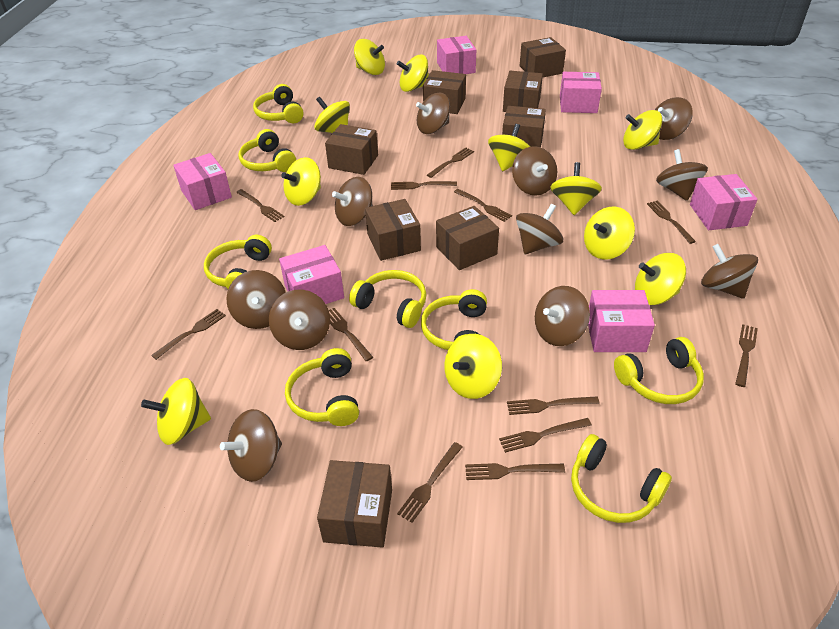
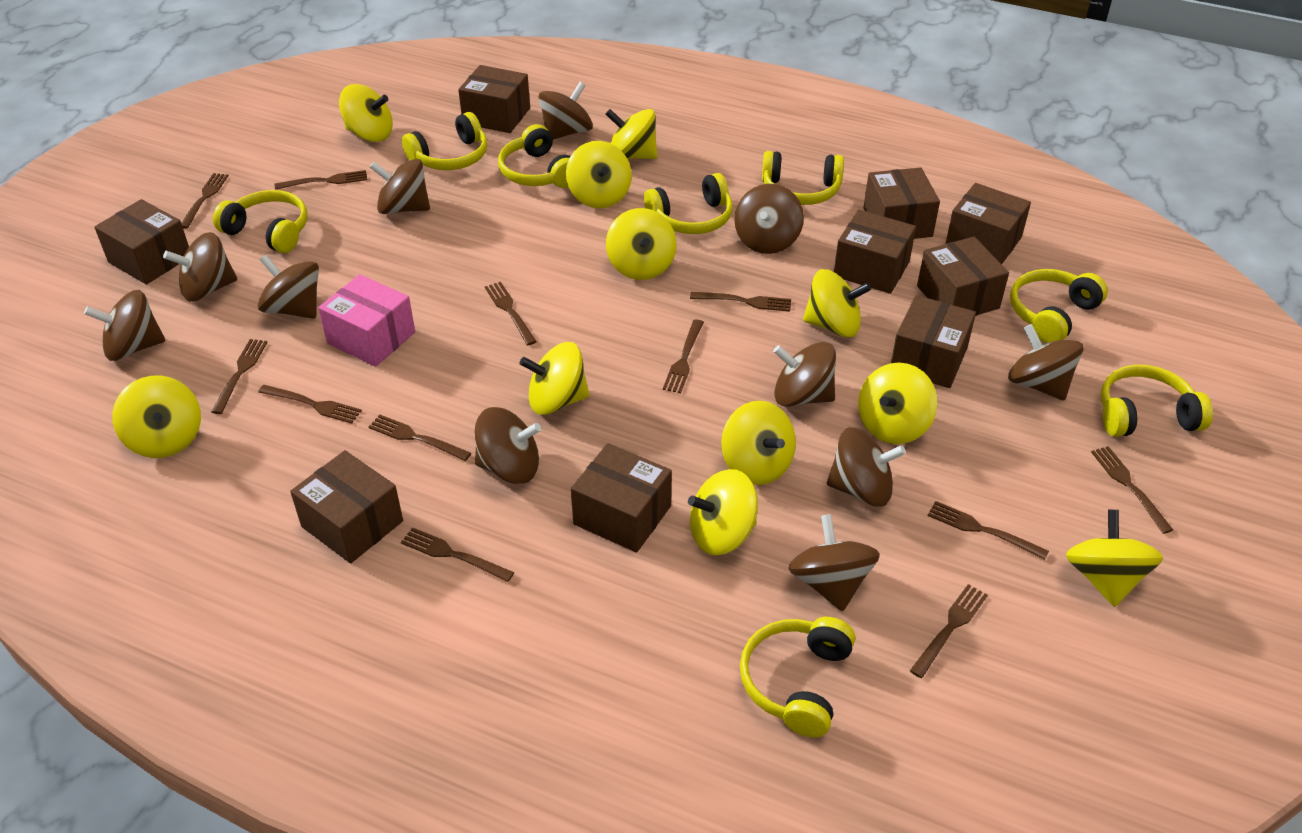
brown box: [317,460,392,548] [325,124,378,175] [365,199,421,261] [423,70,466,114] [436,206,499,270] [502,106,546,147] [503,71,543,112] [520,37,566,77] = 8 -> [94,199,189,285] [290,450,403,563] [458,65,530,133] [571,443,672,553] [834,210,916,294] [863,167,940,239] [891,295,976,388] [917,237,1009,316] [946,183,1031,264] = 9
pink box: [173,153,232,210] [279,245,344,304] [437,36,476,74] [560,72,602,113] [588,290,655,352] [690,174,758,230] = 6 -> [318,274,415,367] = 1

